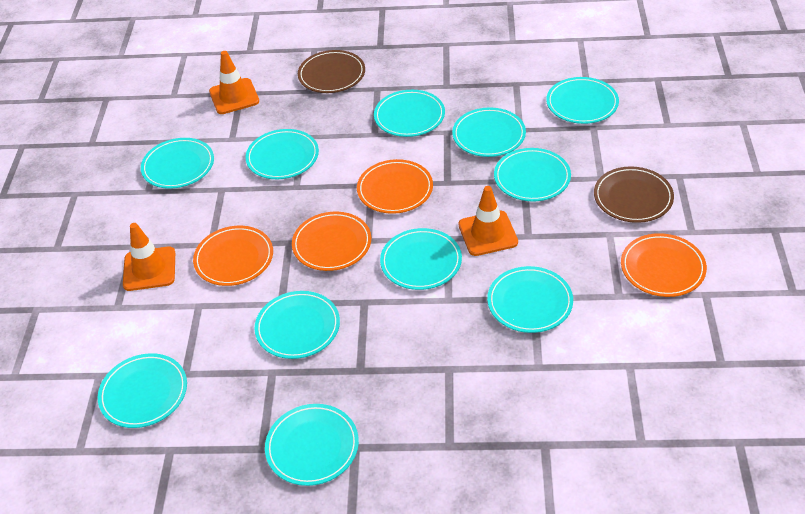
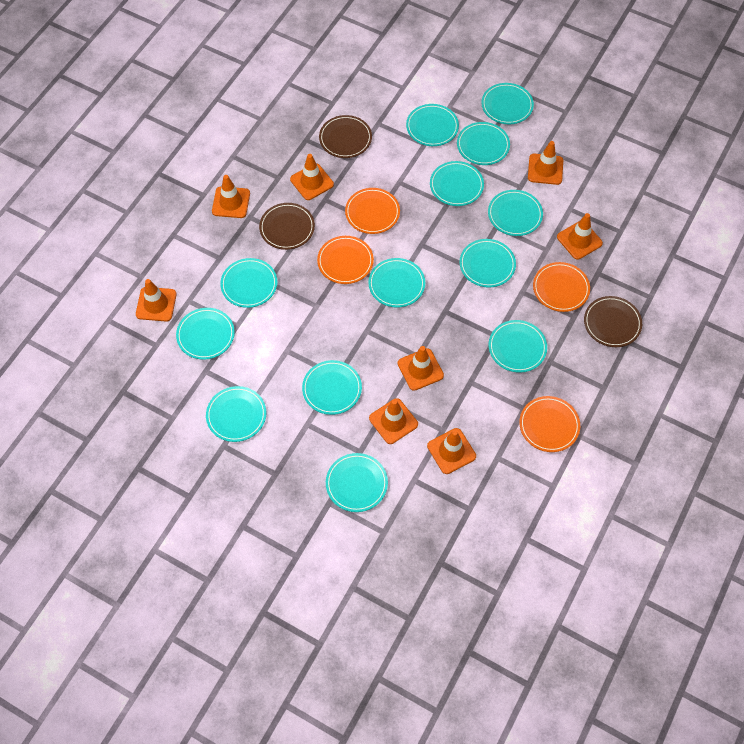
brown plate: [298,50,365,93] [594,166,674,223] = 2 -> [259,203,315,250] [319,115,372,158] [584,296,642,347] = 3
orange traffic cone: [123,223,175,291] [209,51,259,114] [458,186,518,256] = 3 -> [136,279,177,322] [212,175,250,218] [290,154,334,200] [369,398,418,444] [398,346,444,391] [427,428,476,474] [528,141,563,185] [557,213,603,260] = 8
turquoise plate: [98,353,187,428] [141,138,214,189] [245,129,319,179] [255,291,340,359] [265,404,359,486] [374,90,445,137] [380,228,462,290] [452,107,526,157] [487,266,573,333] [494,148,571,201] [546,77,619,124] = 11 -> [176,308,235,360] [206,386,266,442] [220,258,278,308] [302,360,362,415] [326,453,388,512] [368,258,425,308] [406,104,459,146] [430,161,484,206] [457,122,510,165] [459,239,516,288] [481,83,534,124] [488,190,543,236] [489,320,547,373] = 13

